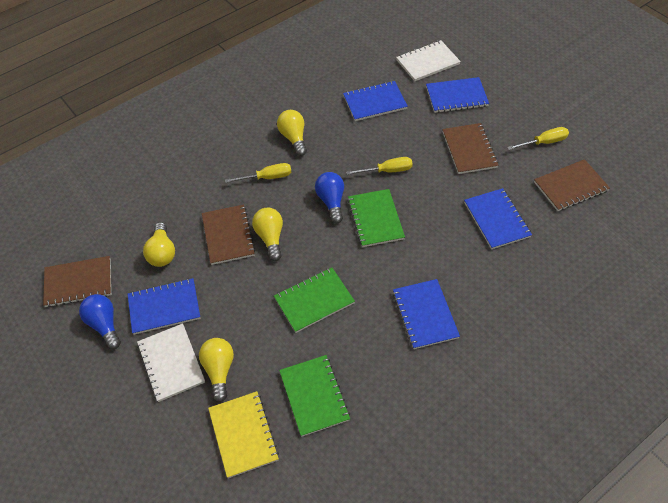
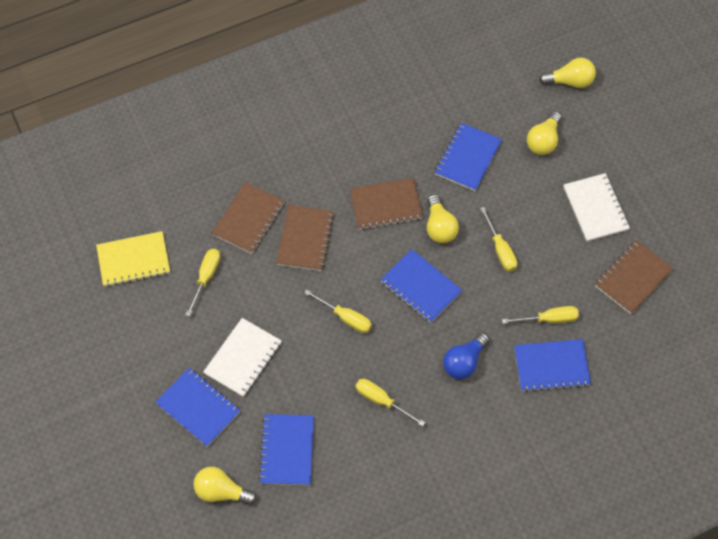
blue light bulb: [79,294,121,349] [315,172,344,224] = 2 -> [443,333,490,379] = 1
green notebook: [274,267,355,333] [279,355,350,437] [348,189,405,247] = 3 -> none = 0
yellow screwdriver: [225,163,291,183] [346,157,413,175] [507,127,569,150] = 3 -> [186,249,220,316] [304,289,372,333] [356,379,425,427] [480,207,517,272] [502,306,579,324] = 5

